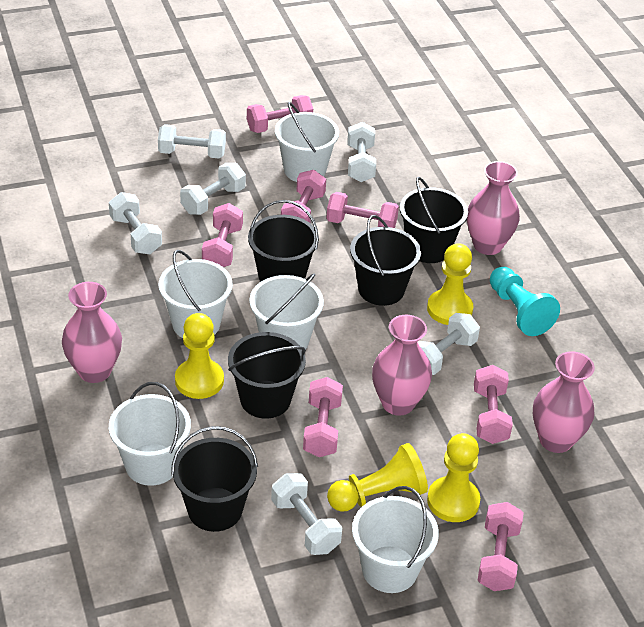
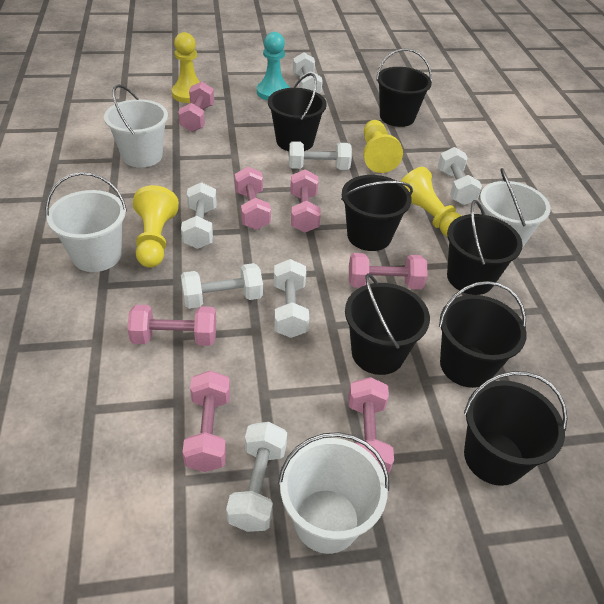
black bucket: [171,426,258,532] [228,332,306,419] [248,200,319,282] [350,215,421,306] [400,177,468,263] = 5 -> [268,73,327,151] [341,175,413,251] [345,273,430,375] [376,48,432,127] [439,281,527,388] [447,200,523,295] [464,371,568,486] = 7
pink vase: [62,282,122,383] [372,315,432,416] [467,161,520,255] [533,351,595,453] = 4 -> none = 0
white bucket: [109,382,191,486] [159,250,232,338] [249,274,324,349] [275,102,339,182] [352,486,439,593] = 5 -> [45,172,127,272] [104,84,168,168] [278,432,389,554] [480,168,551,248] = 4
white dumbbell: [109,192,162,254] [158,124,226,158] [180,163,246,215] [271,473,342,555] [348,122,376,182] [418,313,480,375] = 6 -> [181,182,217,249] [181,263,263,309] [226,422,287,532] [274,259,309,338] [289,141,352,170] [293,52,323,93] [438,147,482,205] = 7

